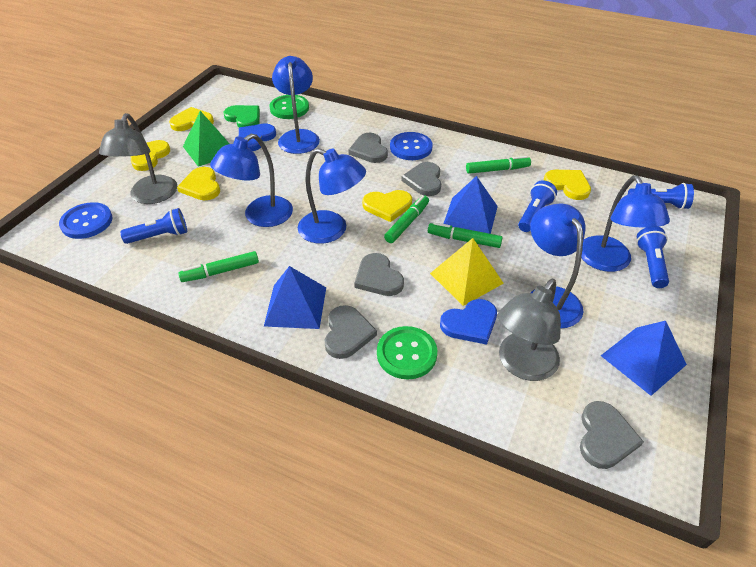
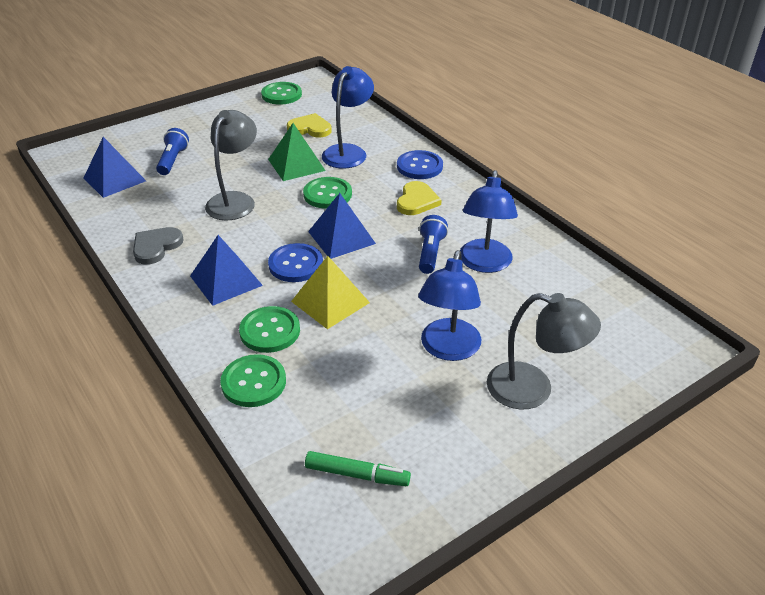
blue flashlight: [120,208,187,244] [518,180,557,232] [628,183,694,209] [636,227,669,288] = 4 -> [156,128,189,175] [419,215,448,274] = 2
blue heart: [239,124,276,151] [440,299,497,345] = 2 -> none = 0
blue lamp: [210,134,293,227] [272,56,320,154] [298,148,366,244] [530,203,585,328] [581,175,670,272] = 5 -> [322,66,374,168] [418,250,481,361] [460,170,518,273] = 3
green button: [269,95,309,119] [377,326,437,379] = 2 -> [220,354,286,407] [239,306,300,353] [261,82,302,105] [303,177,352,209] = 4
green heart: [224,105,260,128] = 1 -> none = 0
green marker: [178,251,259,282] [384,195,429,243] [428,222,503,248] [466,156,531,174] = 4 -> [305,451,411,486] = 1
grey heart: [325,305,377,359] [348,133,388,163] [354,253,404,296] [401,162,441,196] [580,401,644,469] = 5 -> [133,227,184,265] = 1
yellow heart: [130,140,170,171] [169,107,214,131] [177,167,220,201] [362,190,412,222] [544,170,591,200] = 5 -> [287,113,332,137] [397,181,442,215] = 2

